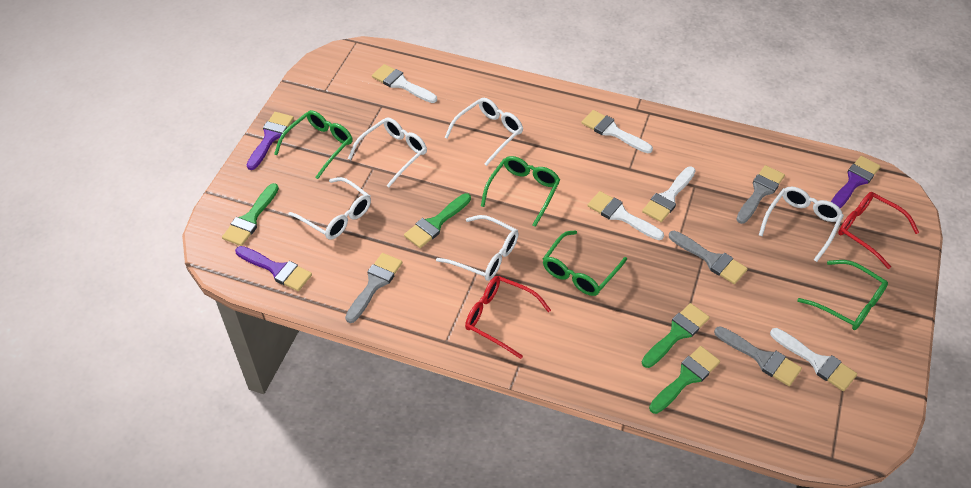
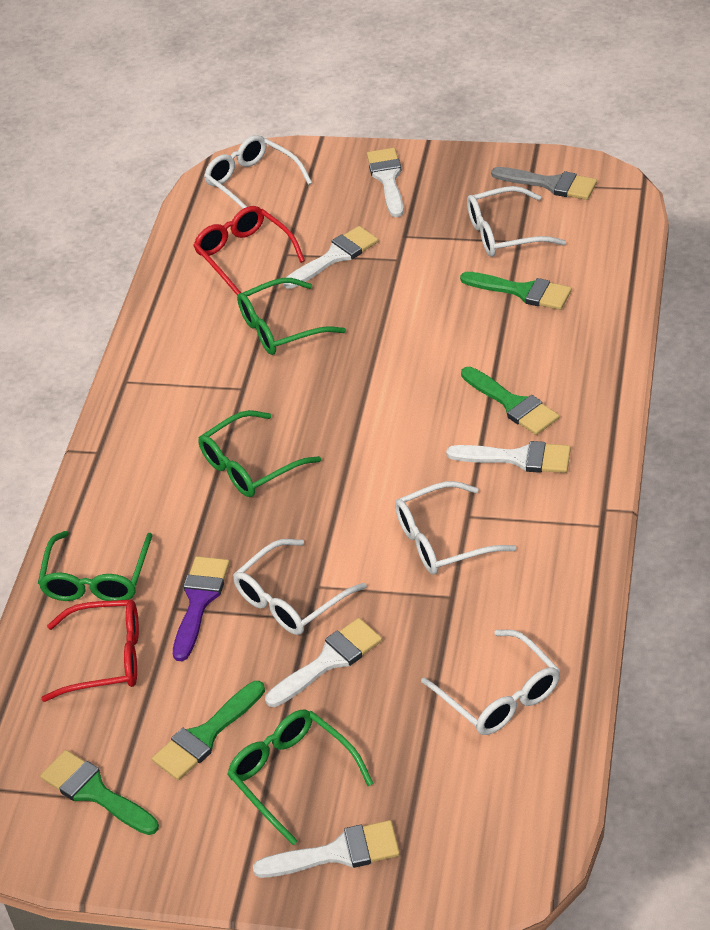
grey brush: [345,253,402,323] [669,231,748,284] [714,326,802,386] [736,165,785,224] = 4 -> [491,167,597,200] = 1
purple brush: [235,246,312,291] [247,112,294,170] [831,156,881,208] = 3 -> [173,556,230,661] = 1

